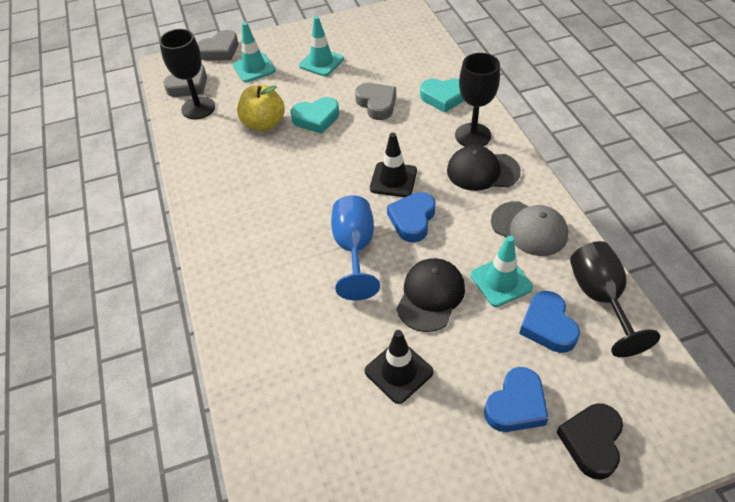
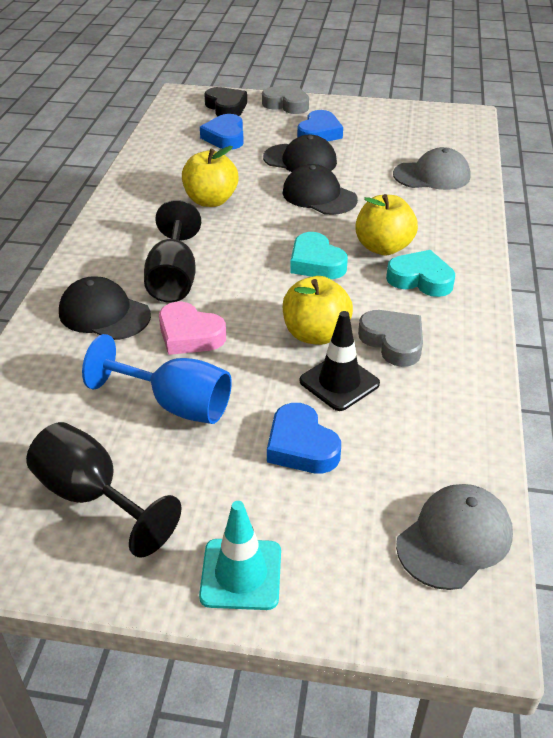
black cap: [397,258,465,332] [447,145,521,191] = 2 -> [59,276,151,340] [263,135,337,172] [282,164,358,215] = 3
black goblet: [159,29,215,120] [455,53,500,147] [570,241,660,357] = 3 -> [26,422,182,558] [144,200,201,302] = 2
black traffic cone: [365,330,433,404] [370,133,417,197] = 2 -> [299,311,380,411] = 1
grey cap: [491,201,568,256] = 1 -> [393,147,471,190] [396,484,513,590] = 2
grey heart: [163,64,207,97] [197,30,238,61] [355,83,396,120] = 3 -> [262,84,309,114] [358,310,423,367] = 2
pink heart: none = 0 -> [159,302,226,355] = 1
turquoise traffic cone: [233,22,276,82] [299,16,344,76] [470,236,533,307] = 3 -> [199,501,281,610] = 1
yellow apple: [237,84,285,131] = 1 -> [182,146,238,207] [283,276,353,345] [355,194,418,255] = 3

